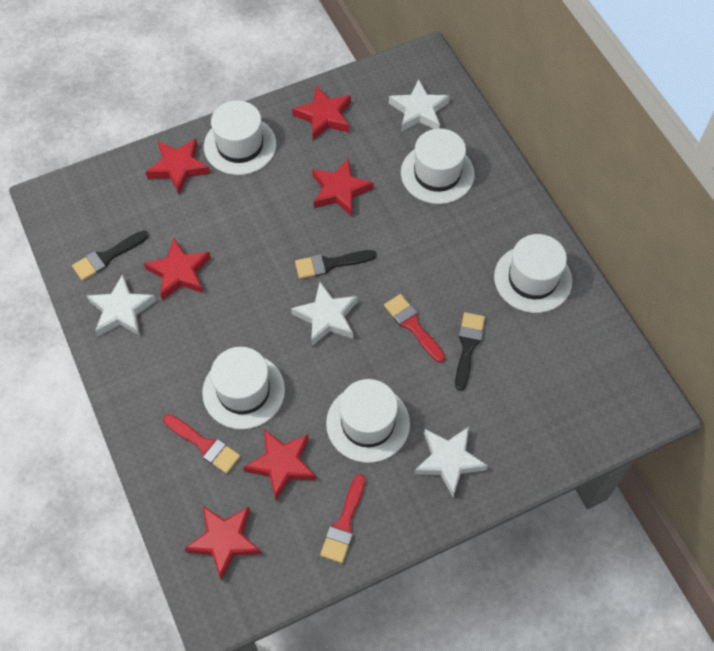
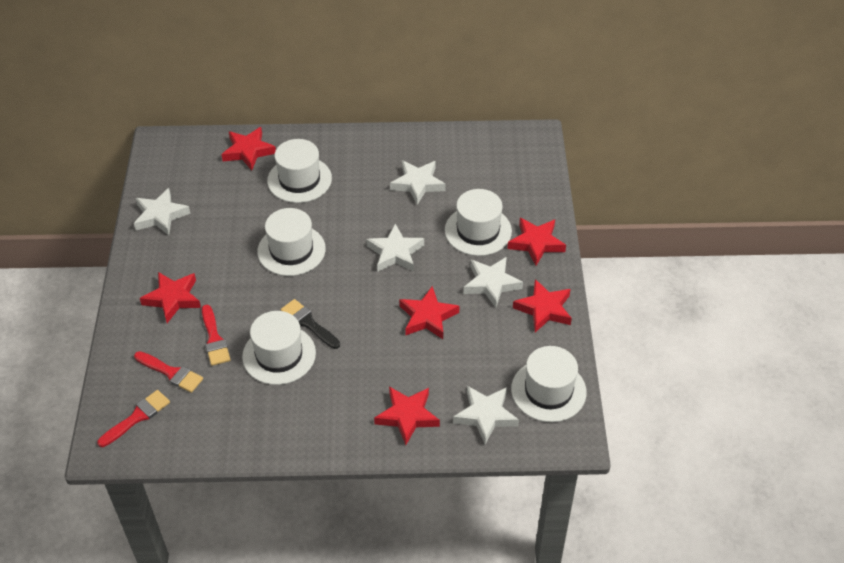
black brush: [72,230,149,281] [295,250,377,279] [455,312,485,391] = 3 -> [281,299,340,349] = 1
white star: [87,274,156,336] [291,282,358,346] [389,79,450,132] [414,427,488,497] = 4 -> [134,188,190,235] [366,224,424,272] [390,160,446,205] [453,386,519,444] [463,257,523,308] = 5

